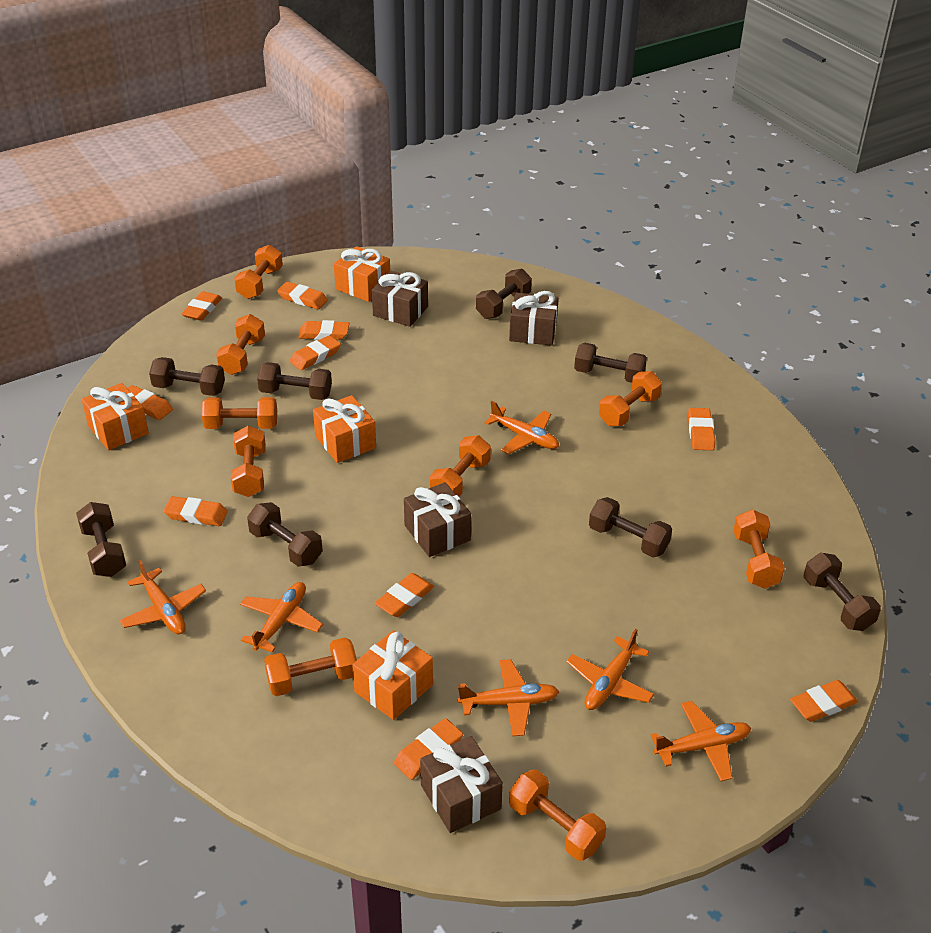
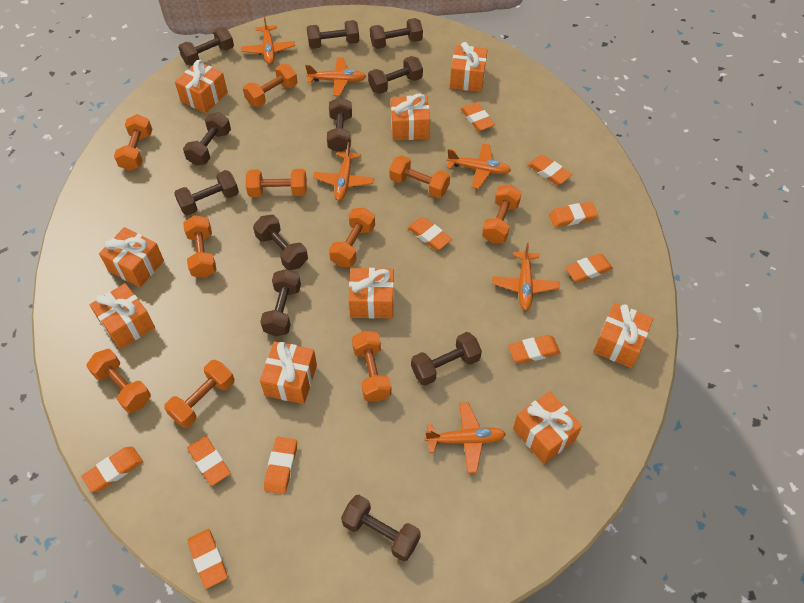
brown dumbbell: [76,502,126,577] [149,357,225,396] [247,502,323,567] [257,362,332,400] [476,269,532,319] [574,343,647,383] [589,497,672,557] [804,552,881,631] = 8 -> [174,170,239,215] [178,27,234,66] [183,112,231,166] [253,215,308,270] [260,269,301,336] [307,20,359,49] [327,97,352,152] [341,495,421,561] [368,56,423,94] [370,18,423,49] [411,332,482,386] = 11
brown gift: [372,271,428,327] [404,482,471,557] [420,736,503,833] [509,291,559,346] = 4 -> none = 0
orange dumbbell: [202,397,277,429] [216,314,265,375] [231,426,266,497] [234,245,283,299] [264,637,357,696] [430,435,491,497] [509,770,606,861] [599,371,662,426] [733,509,785,589] = 9 -> [86,349,151,413] [114,114,152,171] [164,360,235,428] [183,215,217,278] [243,64,298,107] [246,169,307,197] [329,208,375,267] [352,331,392,402] [389,155,450,198] [482,185,522,243] = 10
orange gift: [82,383,149,450] [313,395,376,463] [334,246,390,302] [352,631,433,720] = 4 -> [89,283,155,349] [99,227,164,288] [175,60,228,113] [260,341,317,404] [349,268,394,319] [391,94,430,140] [450,42,488,92] [513,391,582,464] [593,303,653,368] = 9

